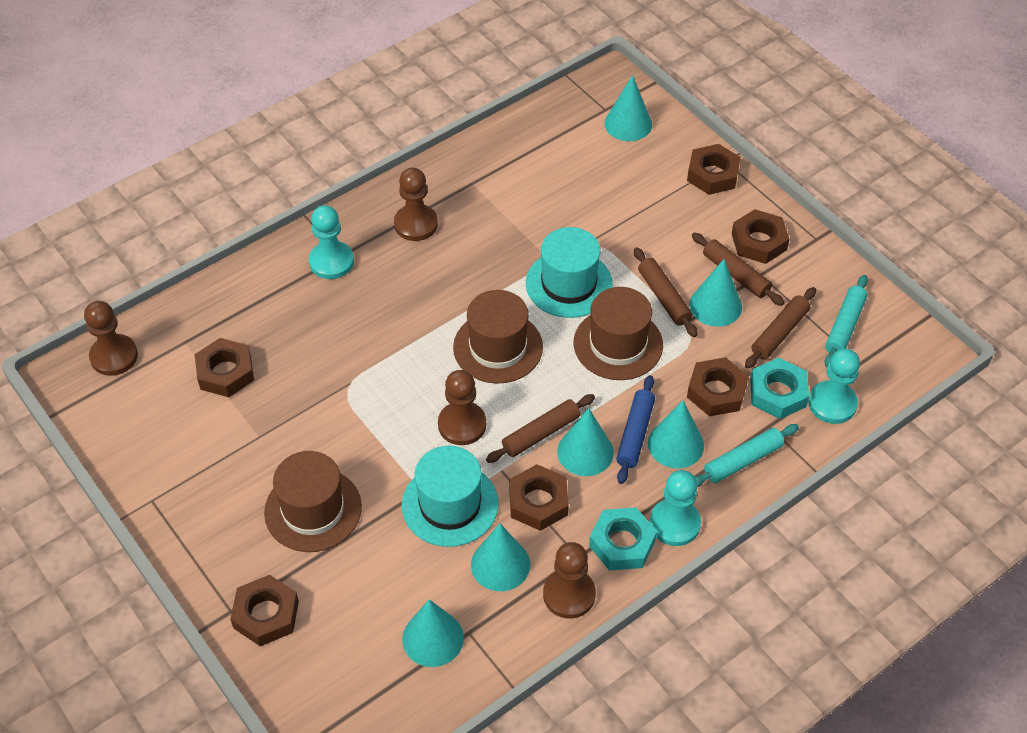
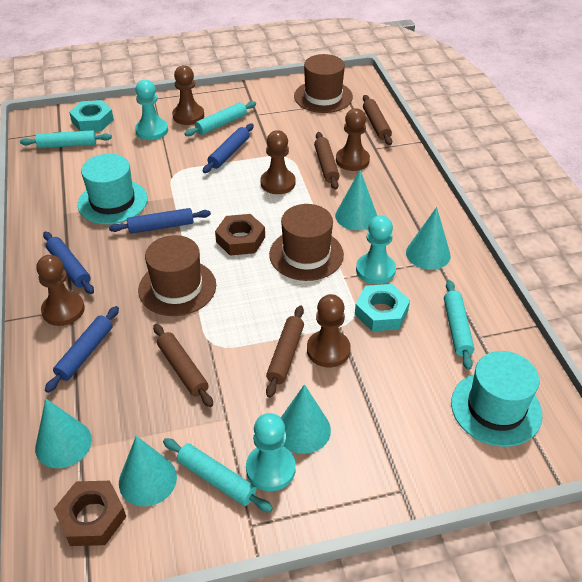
blue rolling pin: [616,375,655,484] = 1 -> [43,232,94,294] [45,306,119,393] [109,208,211,234] [203,123,254,173] = 4
brown nut: [195,338,254,397] [230,575,299,646] [509,464,569,531] [687,144,741,195] [687,357,749,417] [732,209,789,264] = 6 -> [54,481,126,546] [215,214,265,256] = 2
brown pawn: [84,301,138,376] [394,168,438,241] [438,370,486,445] [543,542,596,619] = 4 -> [36,255,85,326] [172,65,204,125] [261,130,295,194] [307,294,351,367] [336,108,370,171] = 5
turquoise cone: [402,599,464,667] [471,524,530,591] [557,408,614,476] [604,75,652,141] [648,400,704,468] [689,259,742,327] = 6 -> [35,399,92,468] [119,436,177,506] [281,384,331,454] [335,170,377,230] [406,207,451,270] = 5
turquoise rolling pin: [695,424,799,487] [825,275,868,367] = 2 -> [20,130,112,148] [163,438,273,512] [185,101,256,136] [444,280,474,370] = 4

